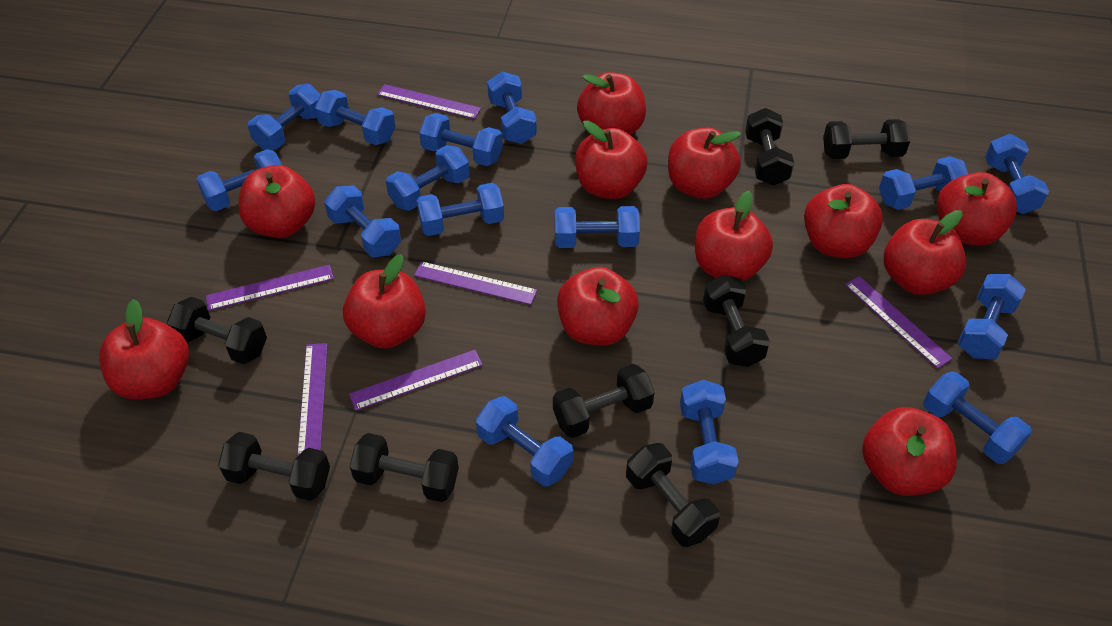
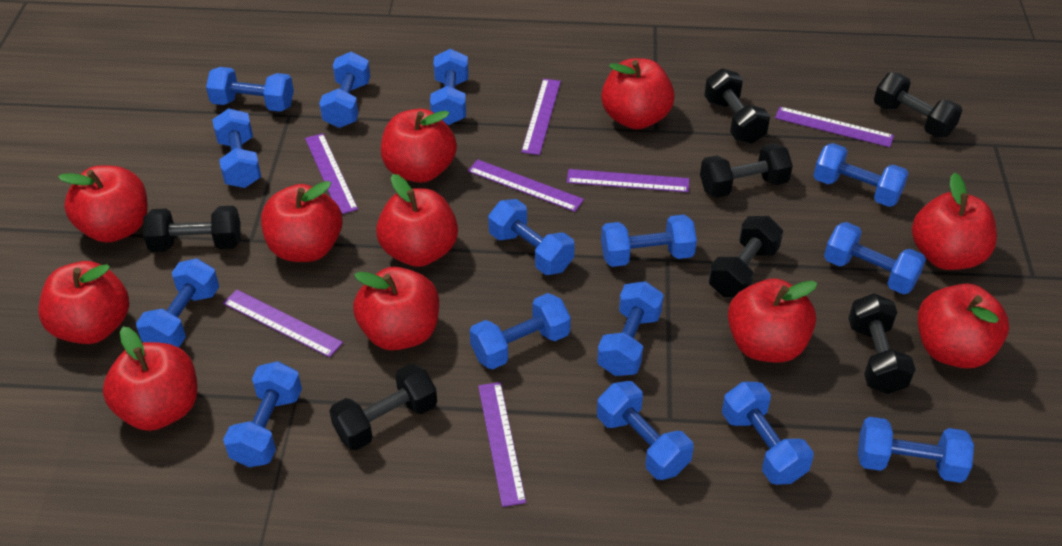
black dumbbell: [167,297,267,364] [218,432,330,501] [350,433,459,502] [553,364,654,438] [626,443,720,547] [703,275,770,367] [745,108,794,186] [823,119,910,159] = 8 -> [143,206,240,252] [330,364,437,450] [700,143,793,198] [704,68,770,144] [708,216,783,298] [848,293,916,394] [874,73,962,138] = 7
purple ruler: [206,265,334,311] [297,343,328,457] [349,350,483,411] [377,84,481,119] [414,261,537,305] [845,276,952,369] = 6 -> [223,289,343,357] [305,133,358,214] [468,159,584,212] [478,382,526,507] [521,79,561,155] [567,169,689,192] [775,107,894,147] = 7
red apple: [99,299,189,399] [238,165,315,238] [343,254,426,349] [557,267,639,346] [575,120,648,199] [577,72,646,135] [668,128,741,199] [695,191,773,281] [804,184,883,258] [862,407,957,496] [884,210,966,295] [937,172,1017,246] = 12 -> [38,261,129,344] [58,165,148,243] [103,327,197,431] [261,181,343,262] [353,267,439,350] [376,174,458,267] [381,109,457,183] [601,58,675,130] [728,278,818,362] [912,173,997,270] [918,284,1009,368] = 11

